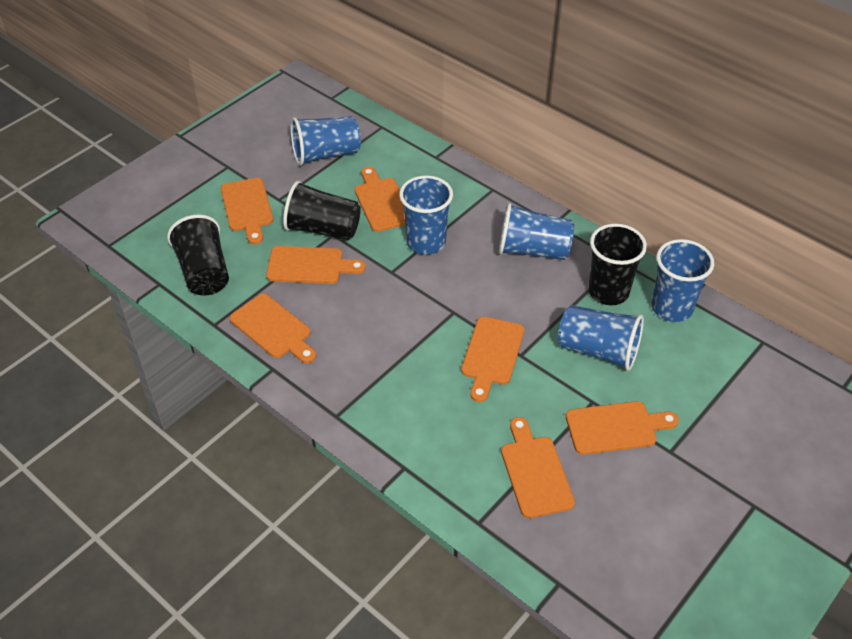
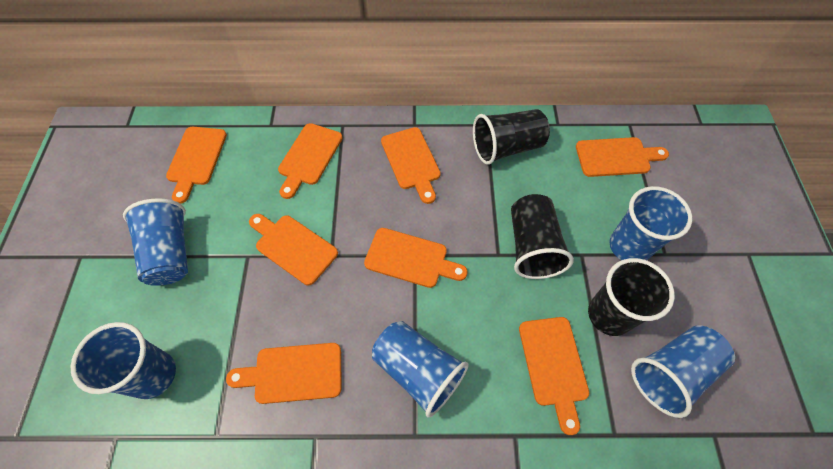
orange cutting board: [221,178,273,244] [230,294,316,363] [266,246,366,284] [355,167,405,232] [461,317,524,402] [501,417,575,518] [566,401,679,455] = 7 -> [166,127,227,204] [226,343,342,404] [249,214,338,285] [278,123,343,199] [364,228,467,288] [381,127,441,204] [519,317,589,435] [576,137,669,177] = 8

